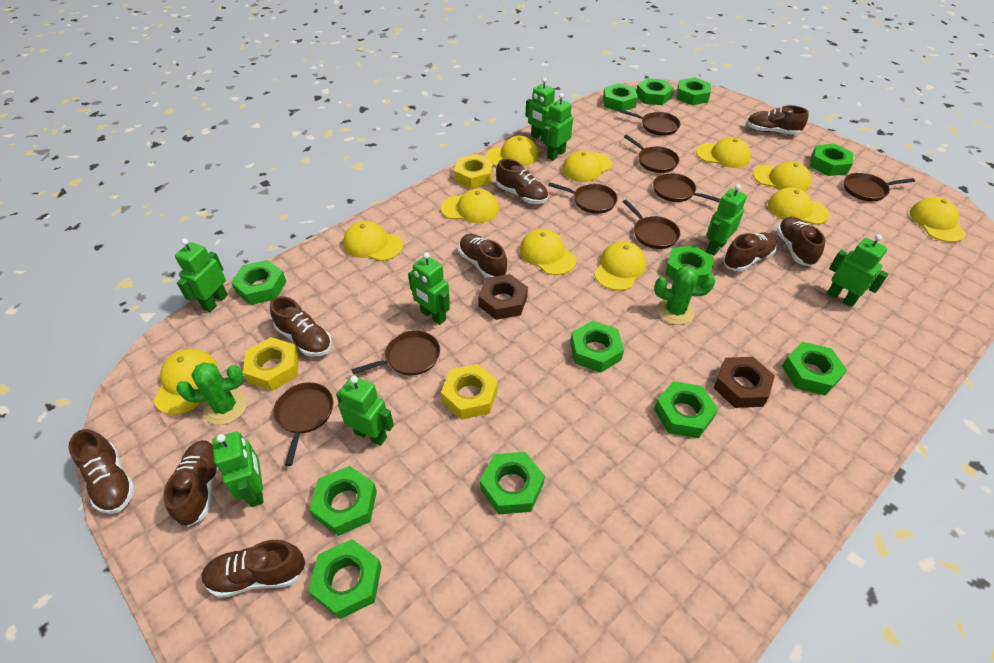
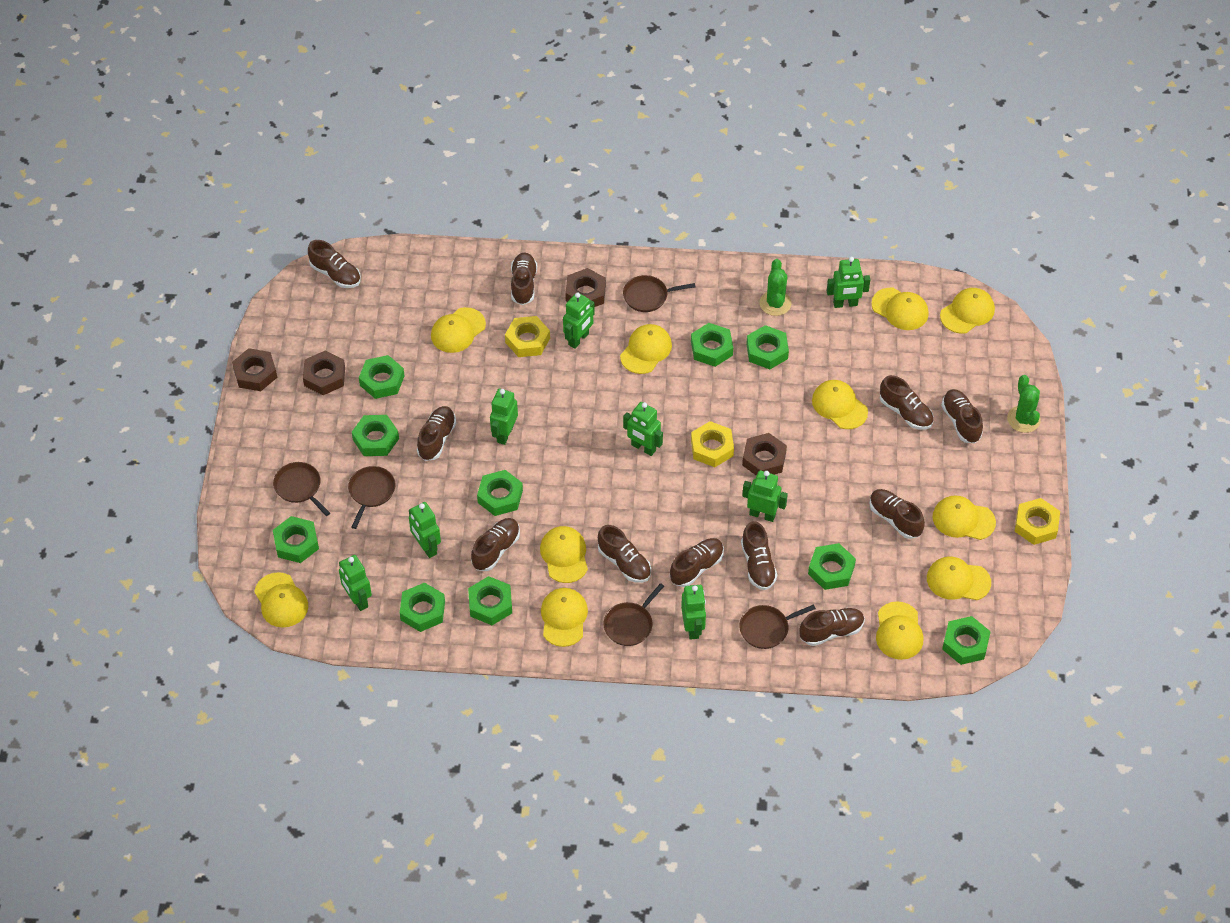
brown nut: [478,274,528,320] [714,357,775,408] = 2 -> [232,348,277,391] [303,351,345,395] [565,268,606,307] [742,433,787,476] = 4
brown pan: [273,382,333,466] [352,330,440,375] [548,183,618,214] [620,109,681,136] [623,200,680,249] [624,135,679,173] [653,173,720,202] [844,172,915,201] = 8 -> [273,462,330,516] [348,466,396,529] [603,583,664,646] [623,275,695,312] [739,604,816,649] = 5
brown shoe: [69,429,135,514] [163,440,218,527] [201,540,305,598] [270,296,332,357] [459,234,507,278] [496,159,548,204] [723,232,777,271] [747,105,809,135] [776,217,825,267] = 9 -> [308,240,361,288] [417,406,456,461] [471,518,520,571] [511,252,537,305] [598,525,651,583] [670,538,724,587] [741,521,777,590] [799,608,864,646] [869,489,925,539] [880,375,933,430] [941,389,983,443] = 11
green nut: [231,260,286,305] [308,539,382,619] [310,466,377,536] [480,452,545,514] [570,320,624,373] [603,83,638,112] [636,78,674,105] [654,381,718,438] [665,245,714,285] [676,78,711,105] [782,342,847,396] [810,144,853,176] = 12 -> [273,516,319,563] [352,415,399,456] [359,355,404,399] [400,583,445,632] [468,576,512,625] [477,470,523,516] [691,323,733,367] [746,325,789,369] [808,543,856,590] [942,616,991,665] = 10

